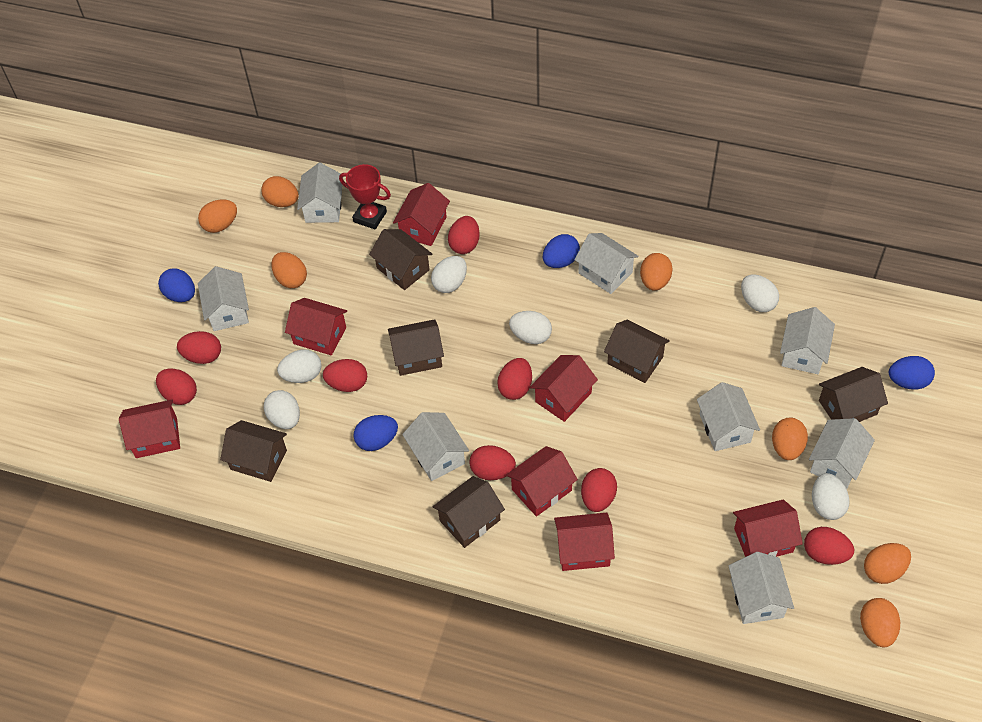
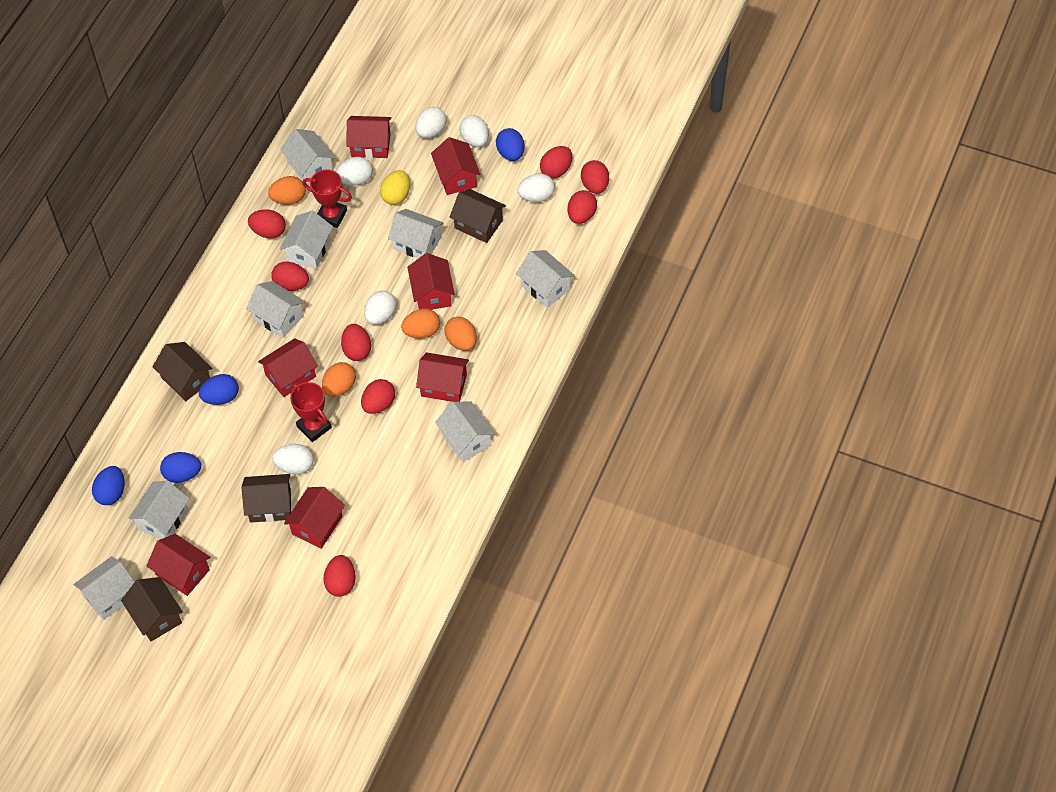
brown house: [220,420,287,482] [369,229,433,290] [388,319,444,376] [433,476,505,548] [604,320,670,383] [819,367,888,422] = 6 -> [121,577,183,641] [152,342,213,401] [242,474,291,523] [450,189,506,243] = 4
orange egg: [198,199,237,233] [261,176,299,207] [271,252,307,288] [640,253,673,291] [772,417,808,460] [860,598,900,647] [864,543,911,584] = 7 -> [268,176,306,205] [322,362,356,397] [401,309,440,339] [445,317,477,351] = 4
red trophy: [339,164,391,229] = 1 -> [290,382,332,442] [303,170,352,228] = 2
yellow egg: none = 0 -> [380,170,410,205] = 1

